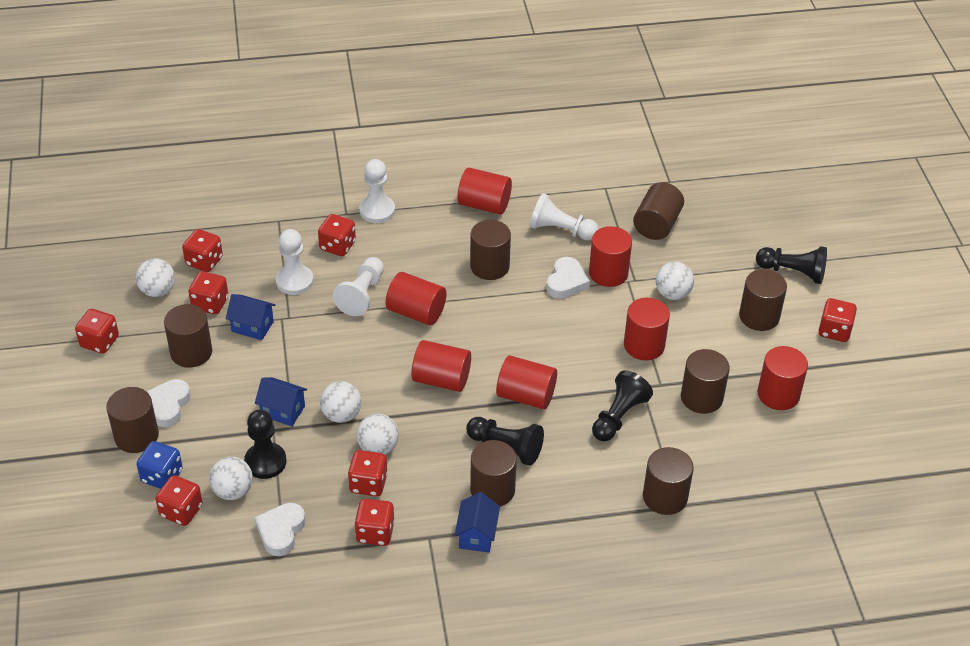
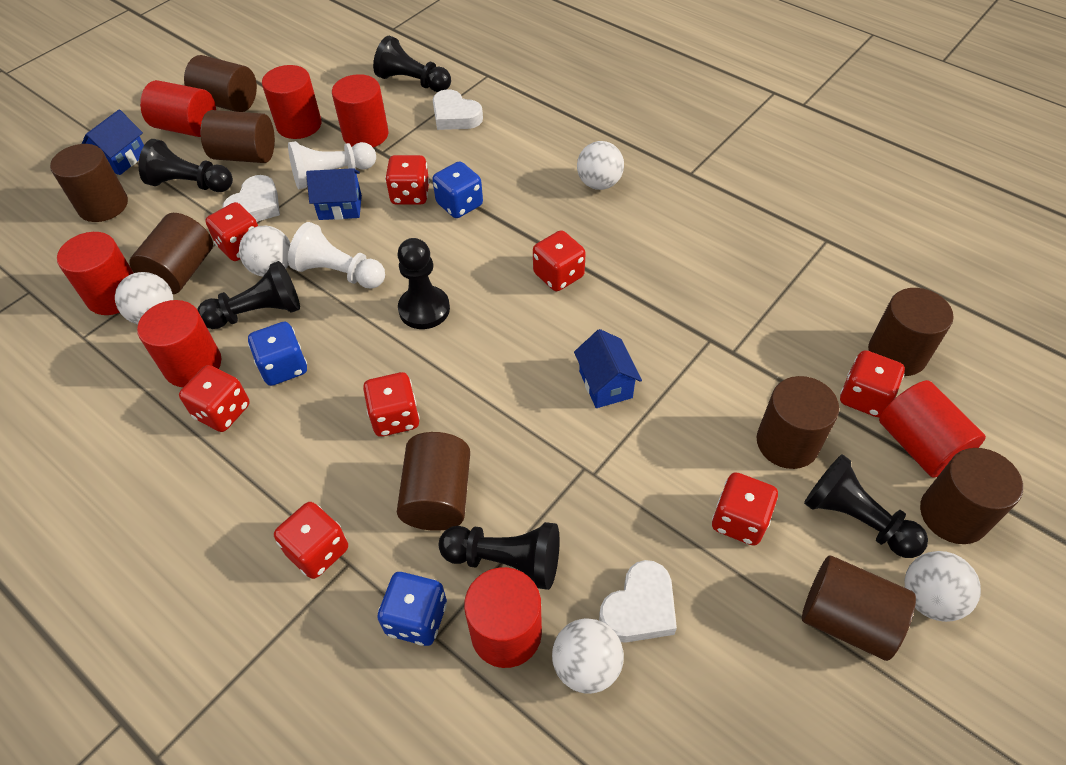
black pawn: [244,410,287,479] [466,417,544,466] [592,370,653,442] [756,246,827,284] = 4 -> [139,139,233,192] [197,261,300,329] [373,36,451,92] [397,238,450,329] [439,522,559,590] [804,454,928,558] = 6
blue dice: [136,441,183,489] = 1 -> [248,322,307,386] [377,572,447,646] [432,161,483,218] = 3
brown cylinder: [106,387,159,453] [164,304,212,368] [470,220,511,280] [470,440,517,507] [633,182,684,240] [643,447,694,515] [681,349,730,414] [739,269,787,331] = 8 -> [50,144,128,222] [130,213,213,294] [184,55,257,112] [200,110,275,163] [397,432,470,531] [757,376,839,469] [802,556,916,661] [868,288,954,376] [920,448,1023,544] = 9
white pawn: [276,229,314,295] [333,257,384,316] [359,159,395,223] [530,193,599,240] = 4 -> [288,141,376,189] [288,222,385,289] = 2

